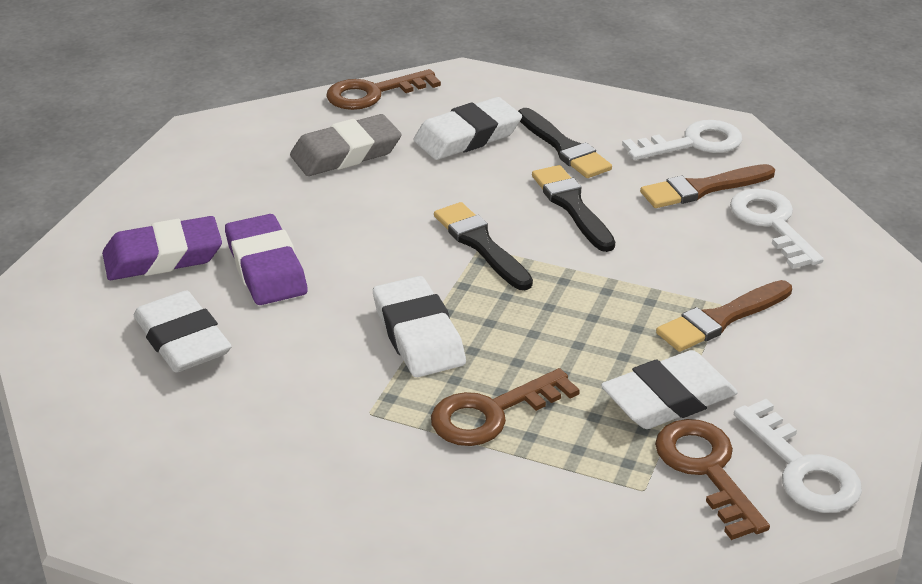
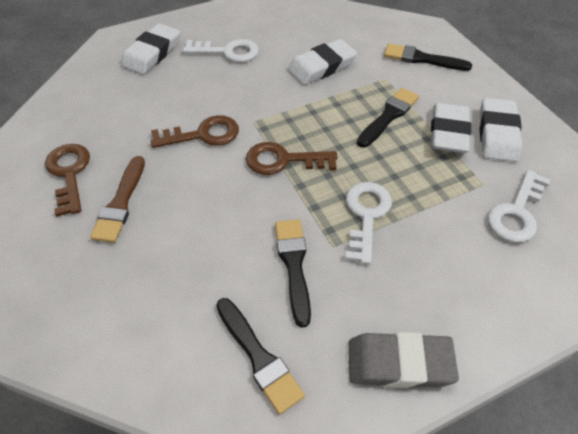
black brush: [434,202,533,290] [518,108,612,178] [532,165,615,252] = 3 -> [216,298,305,415] [275,219,311,328] [357,88,419,148] [384,43,472,71] = 4
brown brush: [640,164,775,208] [656,280,792,352] = 2 -> [90,156,145,243] = 1
purple eraser: [102,216,222,280] [225,214,308,305] = 2 -> none = 0

